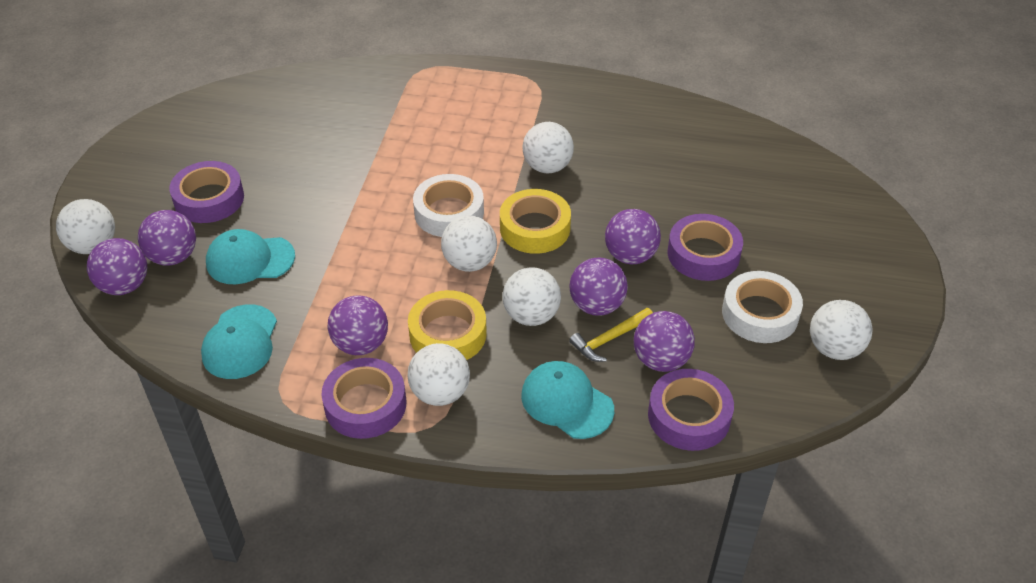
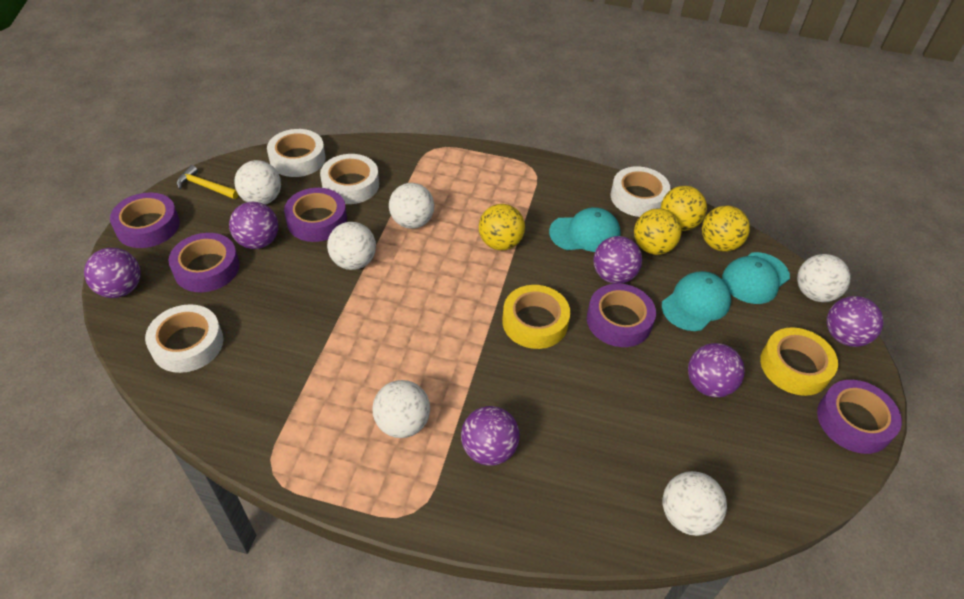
purple tape: [169,161,244,223] [321,358,406,439] [648,369,734,451] [668,214,743,281] = 4 -> [110,193,180,248] [169,233,240,292] [284,188,347,242] [587,284,656,347] [817,380,902,454] = 5
white tape: [413,174,484,237] [722,271,803,343] = 2 -> [145,304,224,373] [267,129,326,177] [320,154,379,204] [611,166,671,217] = 4
yellow ball: none = 0 -> [479,204,525,250] [634,208,681,255] [661,186,707,231] [702,206,750,251] = 4

